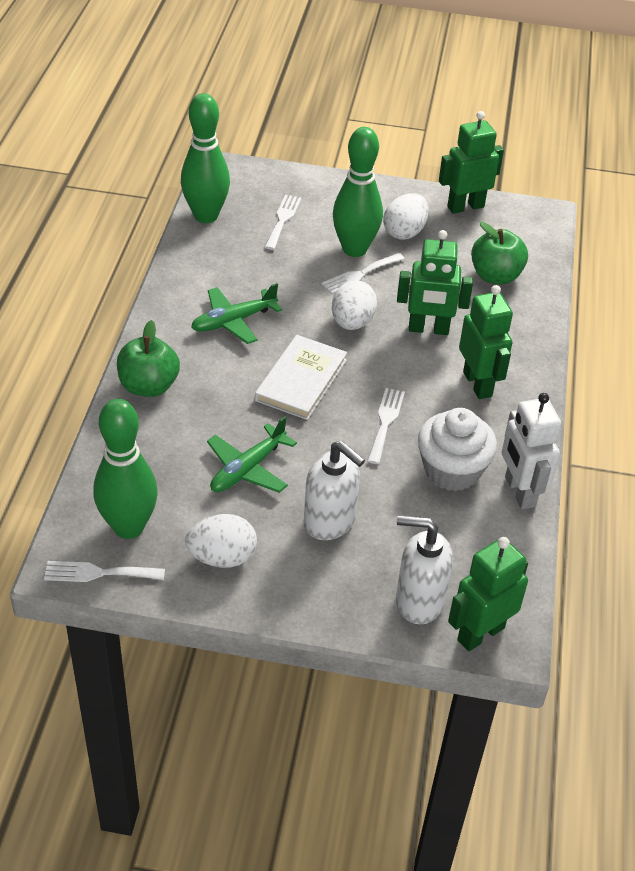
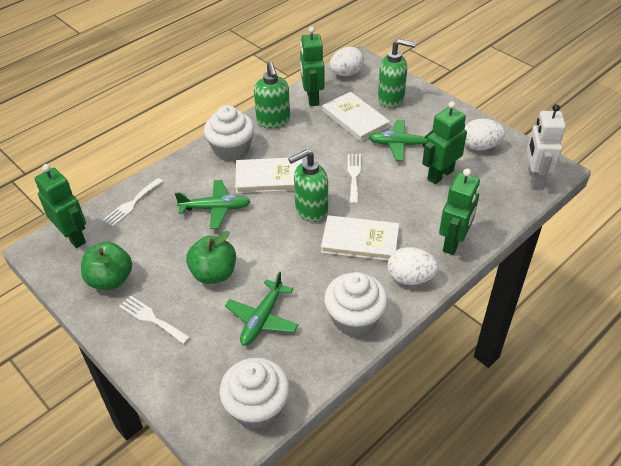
green bowling pin: [94,399,158,539] [181,93,230,223] [333,127,383,257] = 3 -> none = 0
green plane: [191,283,282,344] [207,416,297,493] = 2 -> [175,180,251,229] [225,271,299,346] [369,120,433,161] = 3
green soap dispenser: none = 0 -> [254,62,290,128] [288,149,328,222] [378,39,416,108] = 3
white book: [255,335,347,420] = 1 -> [235,158,303,193] [321,215,399,261] [322,92,390,142] = 3
white cupcake: [418,408,497,491] = 1 -> [204,105,254,161] [219,358,290,429] [324,272,388,337] = 3
white fork: [44,561,165,582] [265,195,301,250] [321,253,404,294] [367,388,405,464] = 4 -> [103,178,164,226] [119,296,190,344] [347,154,361,204] = 3
white soap dispenser: [304,441,365,540] [396,515,453,624] = 2 -> none = 0

